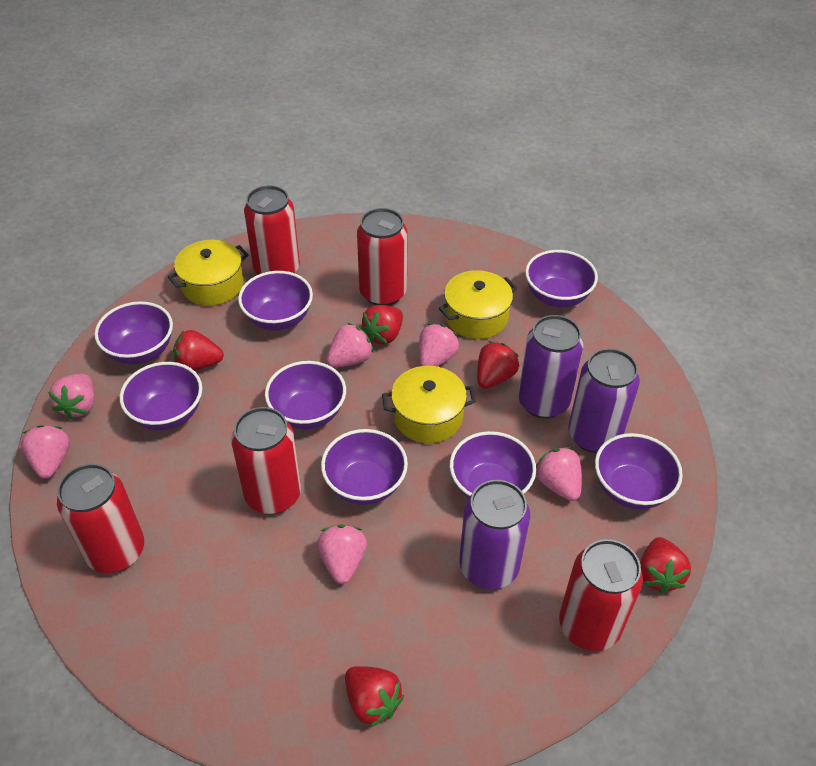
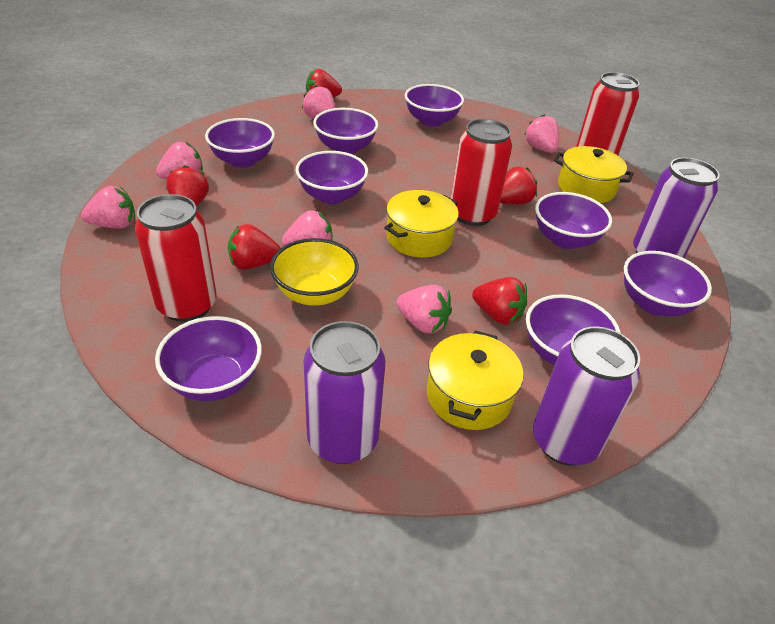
red can: [57,464,144,573] [231,407,301,514] [244,186,300,275] [357,208,408,306] [559,539,643,651] = 5 -> [135,194,217,322] [451,119,512,226] [576,72,640,155] = 3
yellow bowl: none = 0 -> [270,238,359,306] = 1

